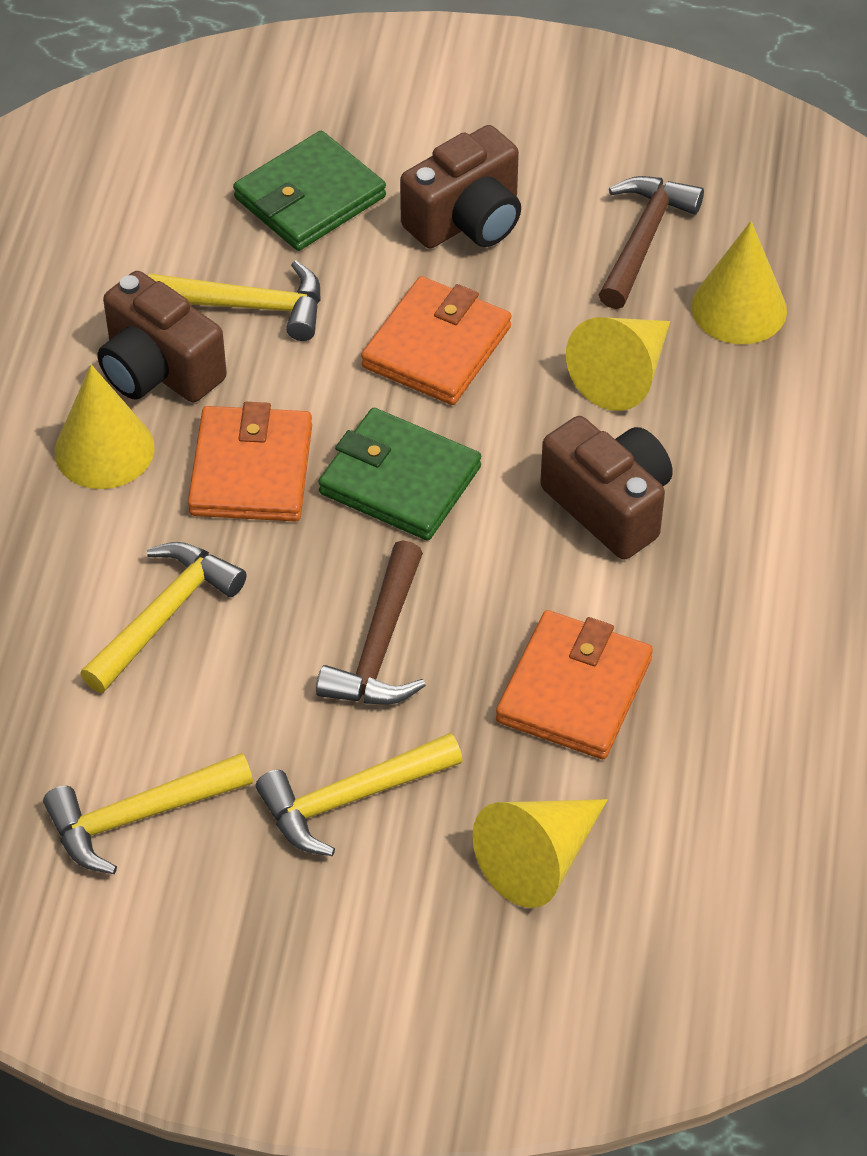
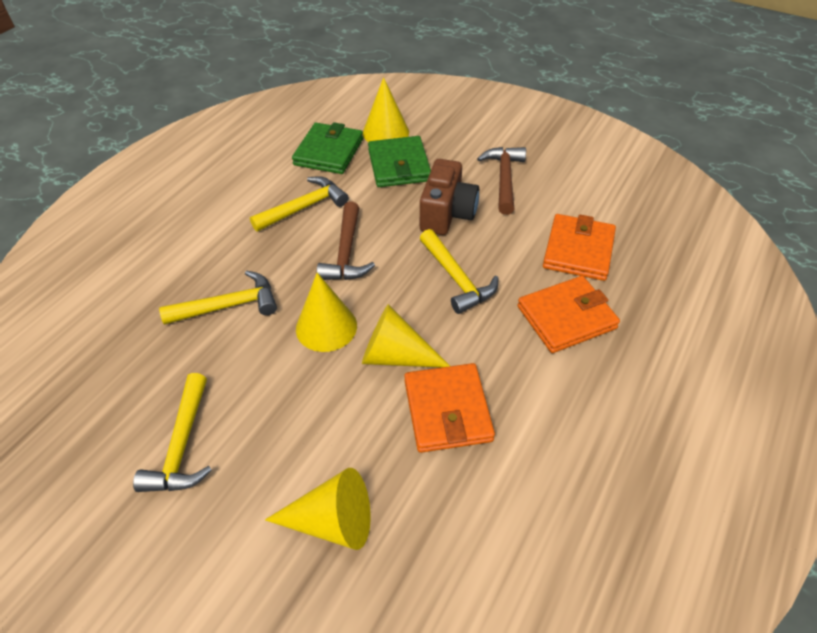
brown camera: [97,271,227,402] [400,125,521,248] [540,416,673,560] = 3 -> [420,159,479,235] = 1

